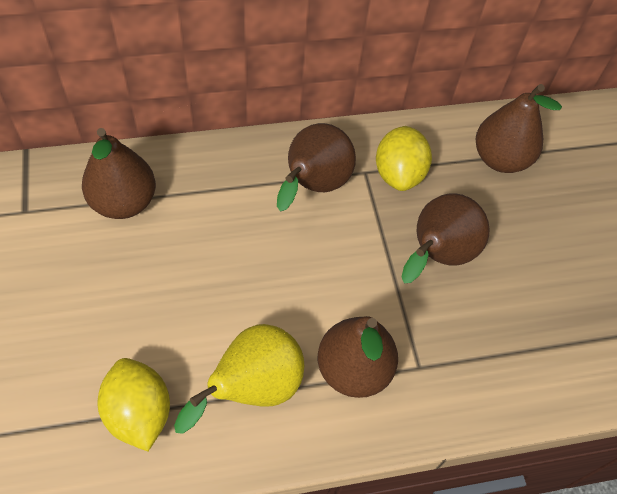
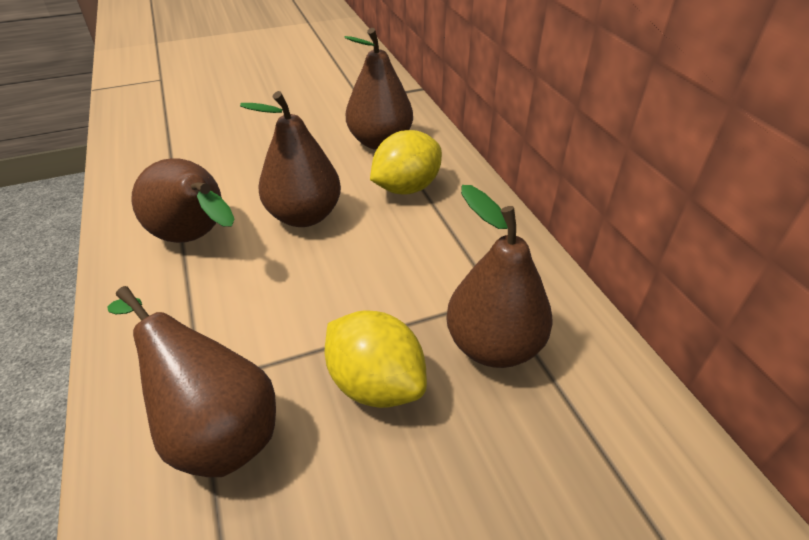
yellow pear: [174,324,304,434] = 1 -> none = 0

